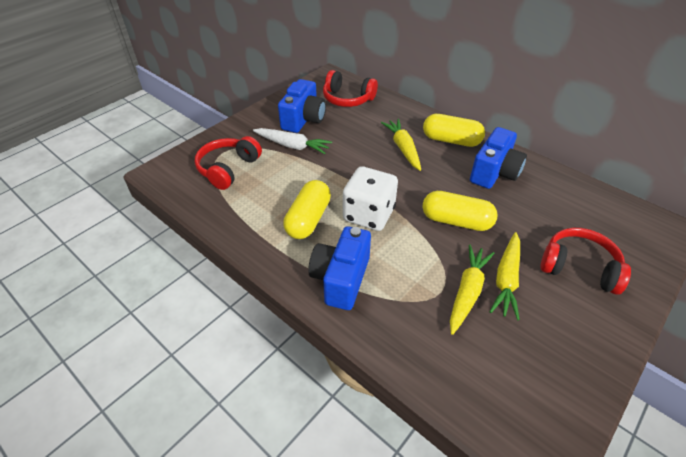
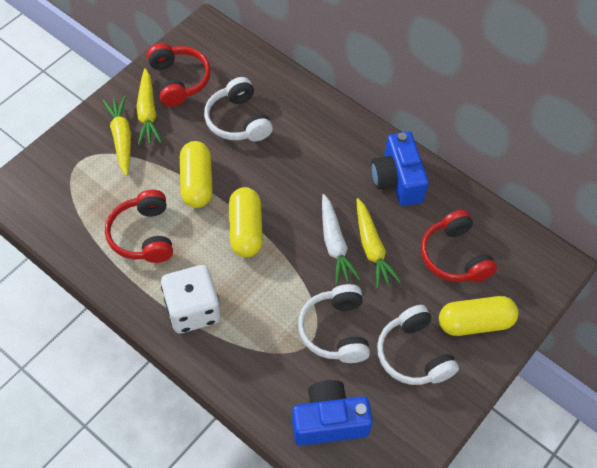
blue camera: [278,79,326,133] [308,226,371,310] [470,127,527,189] = 3 -> [292,380,373,446] [371,131,429,206] = 2
white headphones: none = 0 -> [204,77,273,142] [298,284,370,363] [377,305,459,385] = 3

